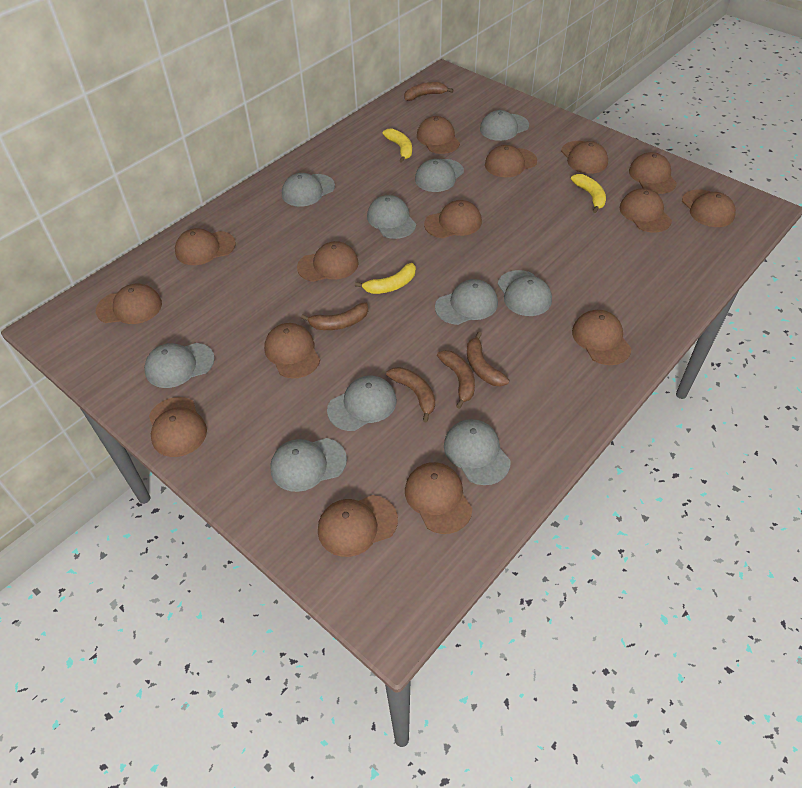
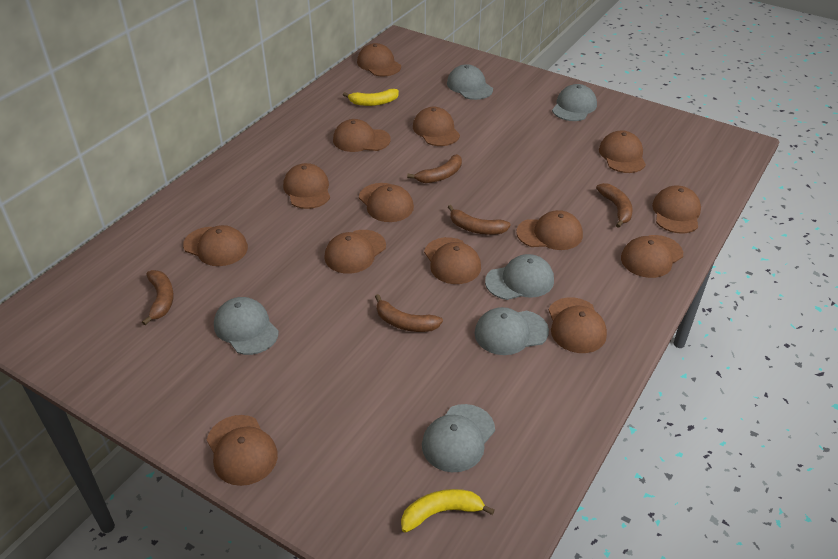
brown cap: [96,284,162,324] [149,397,207,457] [175,228,236,265] [264,323,320,378] [297,241,359,282] [318,495,398,557] [405,462,472,534] [417,116,460,154] [424,200,482,238] [485,145,537,177] [561,141,608,174] [572,310,631,365] [619,188,672,233] [629,152,677,194] [682,189,736,227] = 15 -> [183,225,248,266] [207,415,278,486] [283,163,330,209] [324,230,386,274] [333,119,391,152] [357,43,401,77] [359,183,414,222] [413,107,460,146] [424,237,481,284] [516,210,583,250] [549,297,607,353] [599,130,646,173] [621,235,683,278] [652,185,701,234] = 14
grey cap: [144,343,215,388] [270,438,347,492] [282,173,335,207] [327,376,397,431] [367,195,416,239] [415,159,464,192] [435,279,498,325] [444,419,511,485] [480,110,529,141] [498,270,552,316] = 10 -> [214,297,279,355] [422,404,495,472] [447,64,493,100] [475,307,549,355] [485,254,554,300] [552,84,597,121] = 6
yellow banana: [355,263,416,294] [382,129,412,163] [571,174,606,213] = 3 -> [343,89,399,106] [401,489,495,533] = 2

